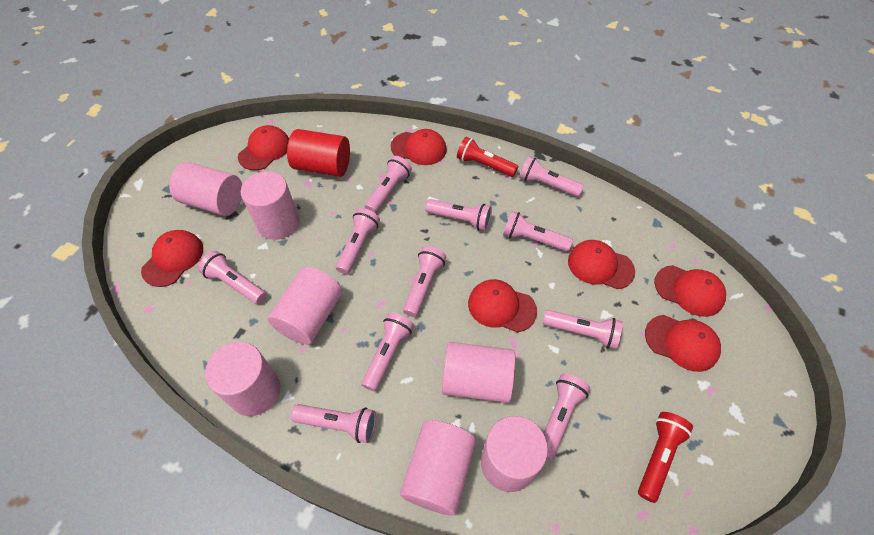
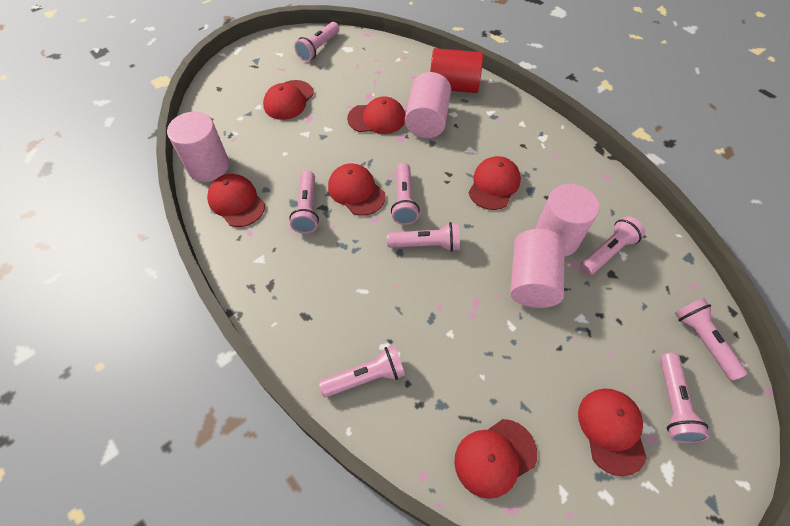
pink cylinder: [169,162,242,216] [205,342,281,416] [241,171,299,240] [268,267,342,345] [400,420,476,516] [442,342,515,403] [481,416,548,492] = 7 -> [167,112,229,182] [405,72,451,138] [511,229,565,308] [535,184,599,257] = 4
pink flashlight: [198,251,266,304] [291,404,376,443] [336,208,380,274] [362,313,414,391] [365,156,412,213] [403,246,446,317] [425,199,492,231] [503,211,573,252] [519,156,584,197] [543,310,623,349] [543,374,590,460] = 11 -> [289,171,319,234] [294,22,339,62] [319,345,405,397] [387,222,460,252] [391,163,420,225] [580,216,645,276] [660,353,709,443] [675,298,748,381] = 8
red flashlight: [457,137,518,177] [638,412,693,503] = 2 -> none = 0

